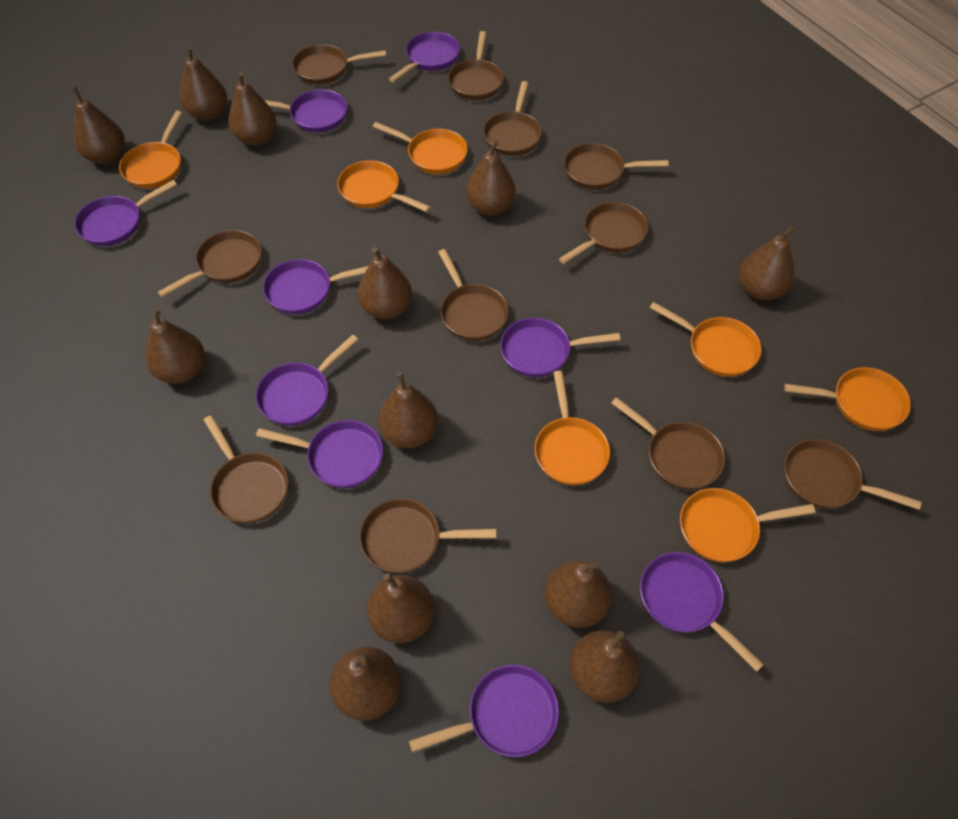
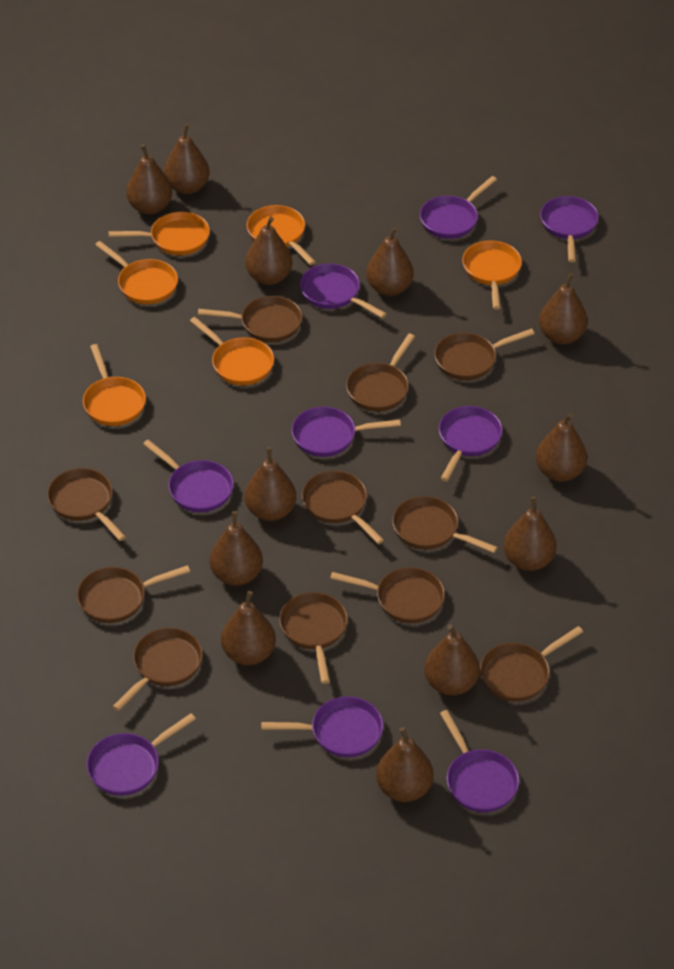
orange pan: [119,111,182,189] [337,160,431,212] [373,122,468,174] [534,371,610,485] [650,302,762,377] [680,488,816,562] [784,367,911,431] = 7 -> [83,344,146,426] [95,241,178,304] [109,212,210,255] [190,317,274,385] [247,205,316,265] [462,240,522,310] = 6

